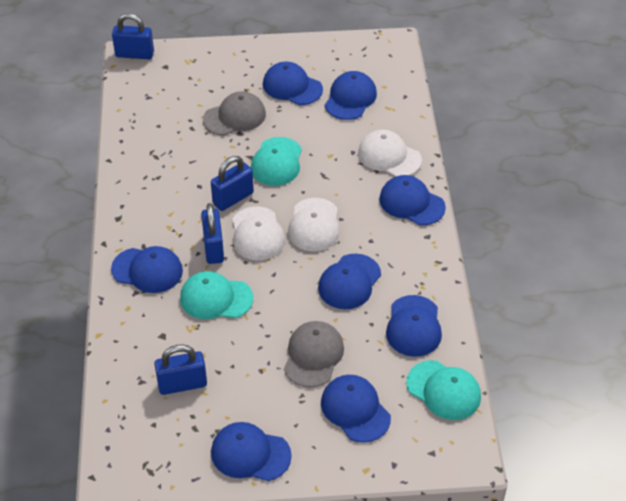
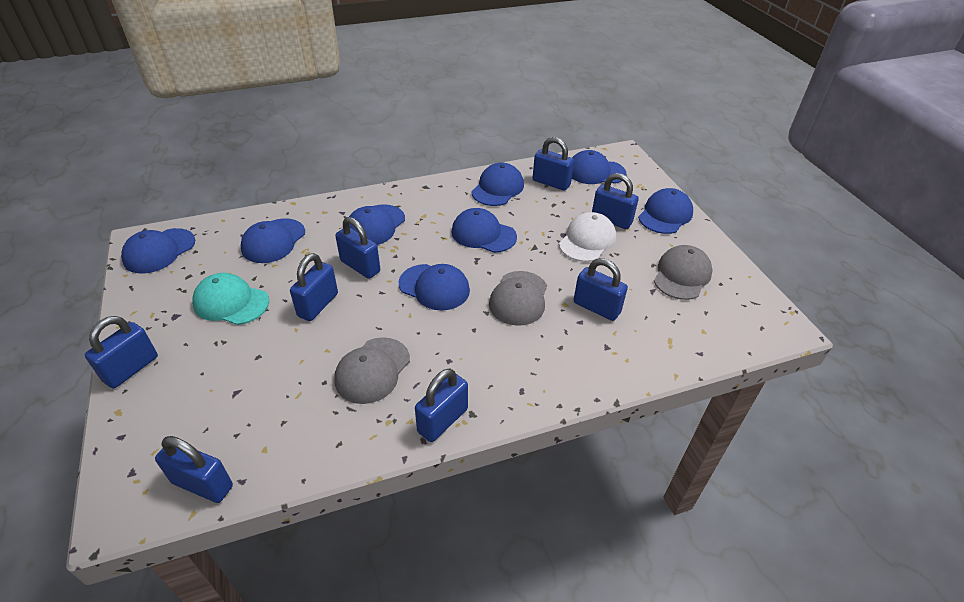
blue padlock: [112,13,154,59] [154,344,207,395] [201,203,224,264] [211,156,254,211] = 4 -> [85,316,158,389] [155,436,233,503] [290,253,338,321] [335,217,380,279] [415,369,468,442] [533,137,574,191] [574,258,628,321] [592,173,639,229] = 8
grey cap: [203,91,266,135] [284,321,344,387] = 2 -> [334,337,410,404] [489,271,547,326] [654,245,713,300] = 3
turquoise cap: [180,271,253,319] [251,137,302,186] [406,360,481,420] = 3 -> [192,273,269,325] = 1
white cap: [232,206,285,261] [288,198,340,252] [358,130,422,177] = 3 -> [559,212,616,262] = 1

